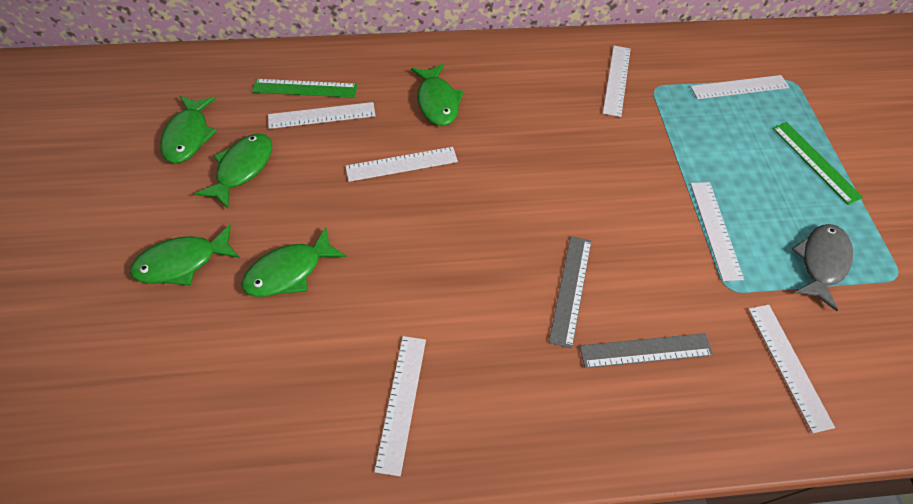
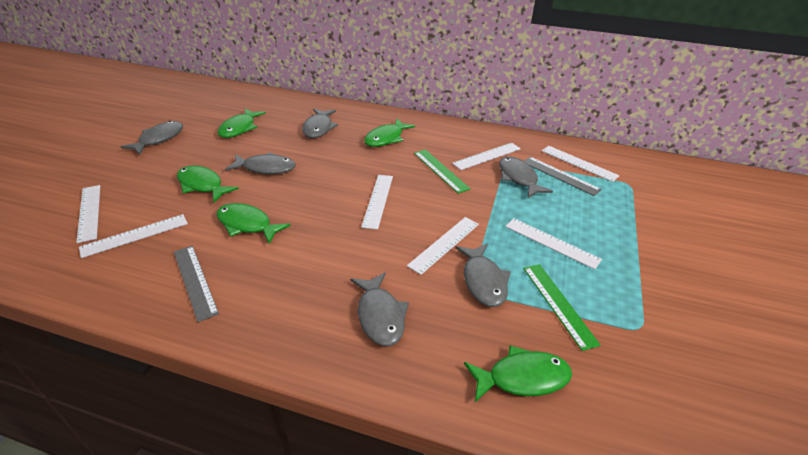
grey fish: [792,224,853,311] = 1 -> [121,121,183,155] [225,152,296,174] [302,109,338,138] [350,272,409,346] [455,243,511,307] [499,156,553,198] = 6

